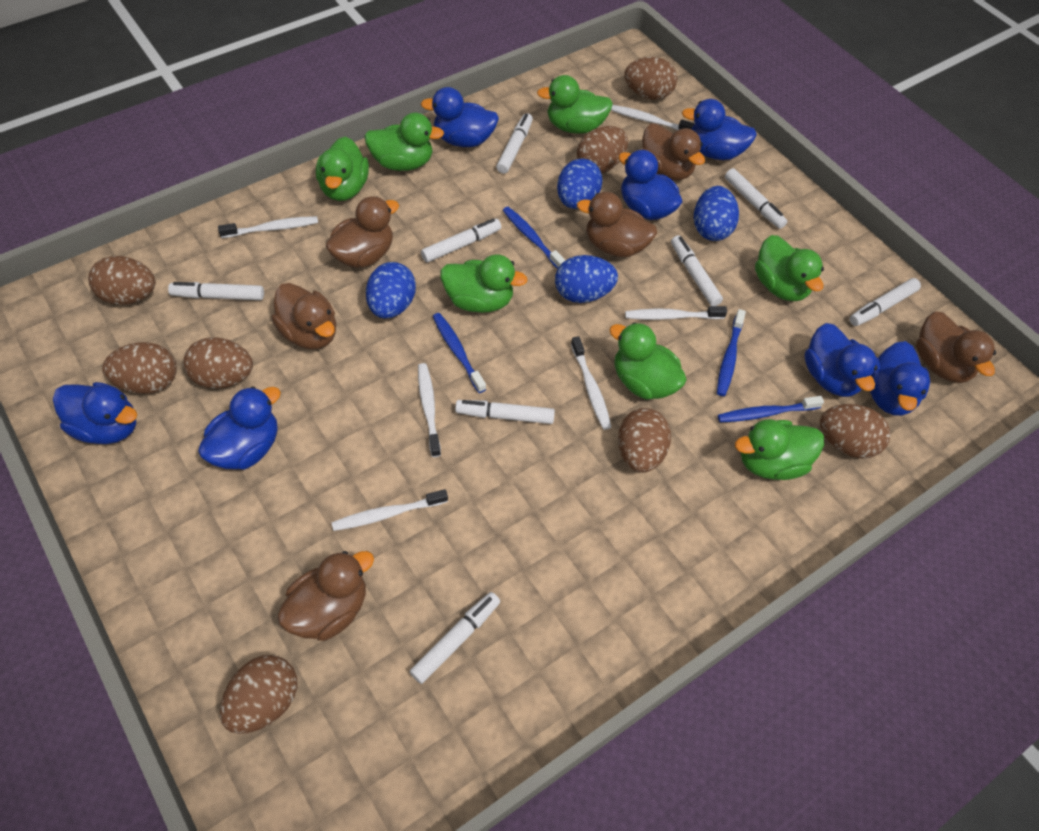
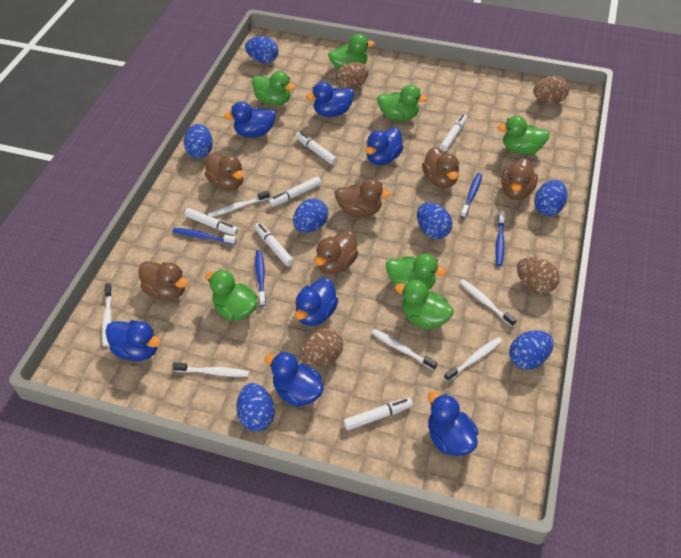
blue egg: [366,262,416,319] [555,255,618,303] [557,159,603,209] [694,186,739,241] = 4 -> [184,124,213,158] [236,383,275,432] [245,36,279,63] [293,198,329,233] [417,203,453,239] [509,330,554,369] [534,180,567,216] = 7
brown egg: [88,256,155,305] [102,342,177,394] [183,337,253,388] [220,655,297,734] [577,126,628,173] [618,408,671,473] [624,57,677,100] [820,404,890,459] = 8 -> [300,328,343,367] [336,62,369,90] [517,257,560,294] [533,76,569,104] = 4
white marker: [168,282,264,300] [409,592,500,684] [421,218,501,263] [455,400,555,424] [496,113,533,174] [671,235,723,306] [725,168,787,229] [850,278,921,326] = 8 -> [184,208,239,235] [254,223,294,266] [269,176,321,207] [296,131,337,165] [343,397,413,430] [440,114,467,152] = 6

